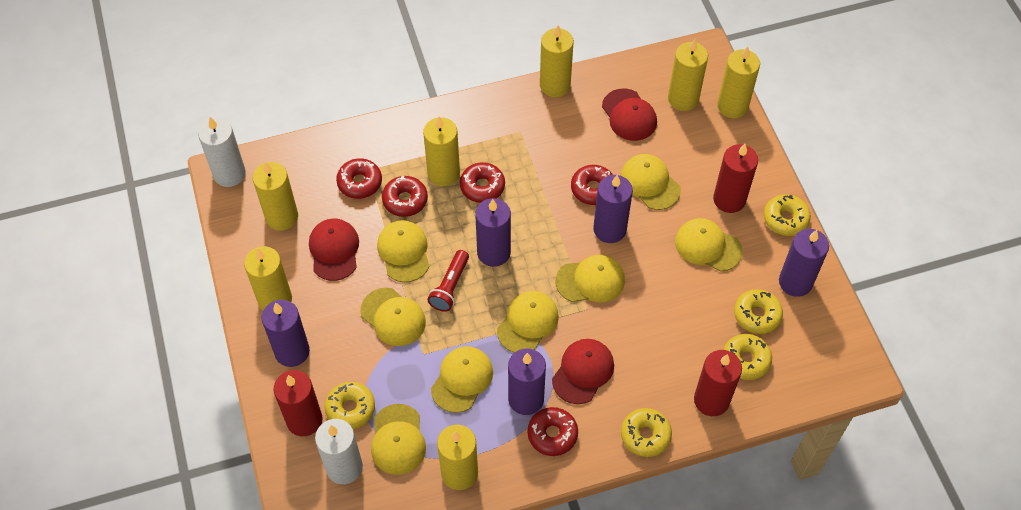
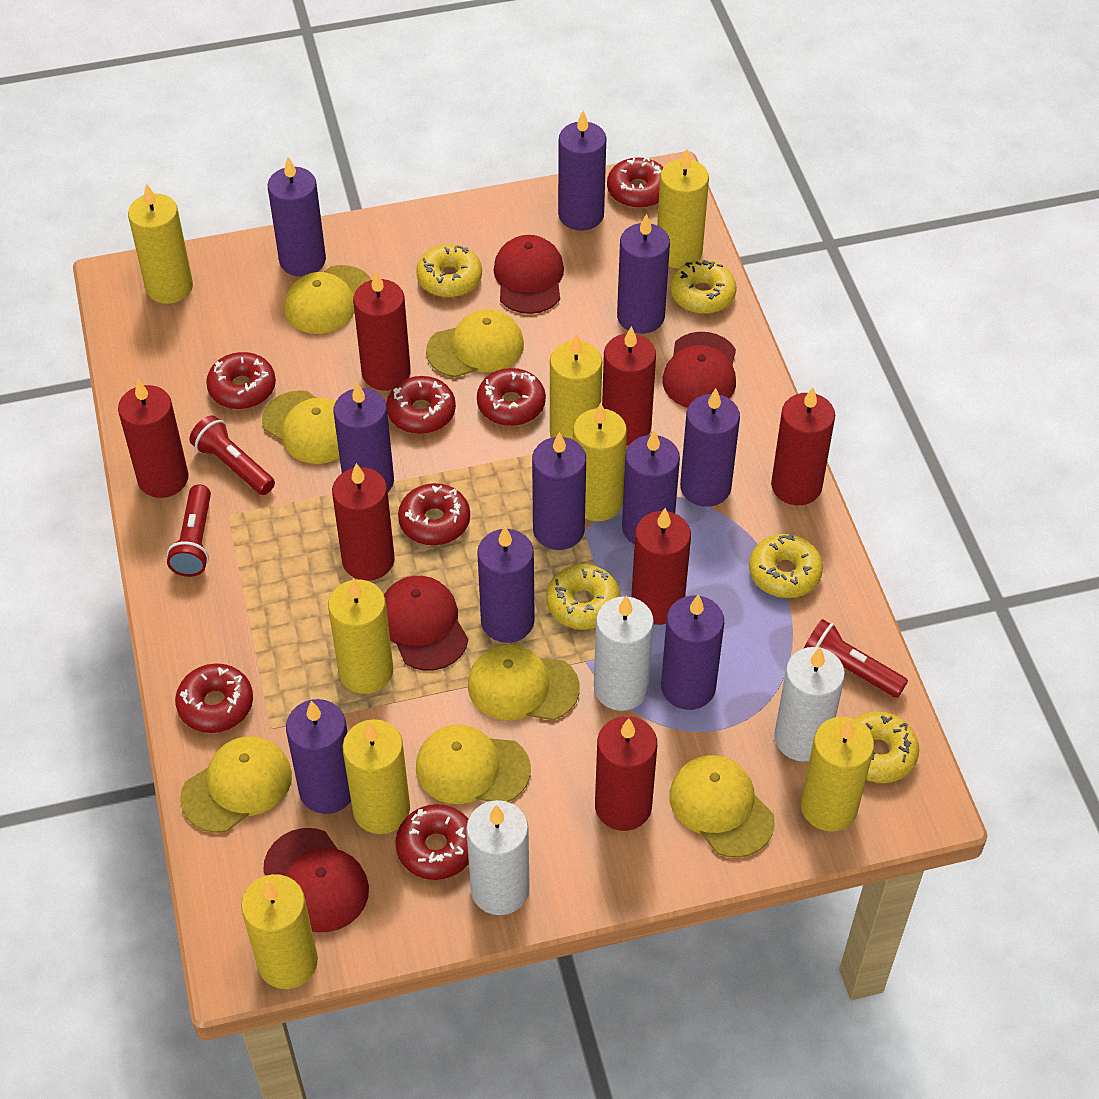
purple candle: [261,300,310,367] [475,198,511,267] [508,348,546,415] [593,175,633,243] [779,229,829,297] = 5 -> [268,157,326,277] [286,699,351,814] [333,383,394,492] [477,526,535,643] [532,432,586,550] [558,111,606,231] [617,213,670,334] [622,430,680,544] [661,595,724,710] [680,388,740,507] = 10
red candle: [274,370,322,436] [694,350,742,416] [713,144,758,213] = 3 -> [118,379,189,498] [332,463,395,581] [353,271,411,391] [595,716,657,831] [602,326,656,446] [631,508,691,625] [771,387,835,505] = 7
red cap: [309,219,359,281] [552,339,614,404] [602,88,657,141] = 3 -> [263,828,369,932] [384,576,468,671] [493,235,564,314] [663,332,736,408] = 4
red donut: [336,158,382,199] [382,176,428,217] [460,162,505,203] [527,407,578,456] [571,165,613,205] = 5 -> [175,663,253,733] [206,352,276,409] [386,376,456,434] [395,804,469,880] [398,483,470,545] [477,368,546,426] [607,157,664,208] = 7
red flashlight: [428,250,469,312] = 1 -> [167,484,211,577] [189,415,275,495] [804,619,908,698] = 3
white candle: [198,117,246,187] [315,419,363,484] = 2 -> [466,800,530,915] [594,595,654,711] [774,647,845,762] = 3
yellow candle: [244,246,292,310] [253,161,298,231] [423,116,460,186] [437,425,478,490] [540,25,574,97] [668,39,708,111] [717,47,760,118] = 7 -> [128,183,193,304] [241,874,318,989] [328,578,393,694] [342,719,410,834] [550,334,602,440] [573,403,627,521] [657,149,709,269] [801,717,874,832] = 8
yellow cap: [360,288,426,346] [371,404,426,475] [377,220,429,282] [431,346,493,413] [497,291,559,353] [556,255,625,302] [620,154,681,210] [675,218,743,272] = 8 -> [180,736,292,833] [262,390,340,464] [284,265,371,334] [416,725,531,804] [426,309,524,377] [468,644,580,720] [669,755,775,858] = 7

